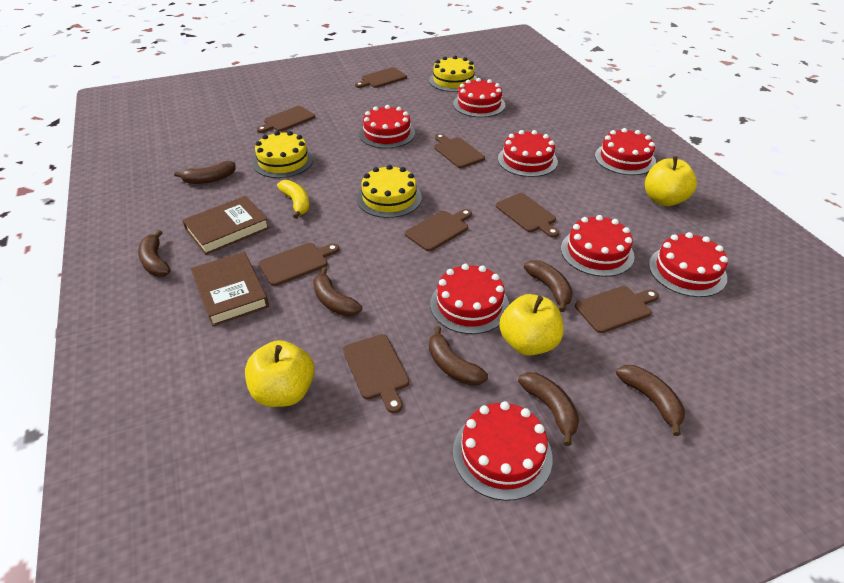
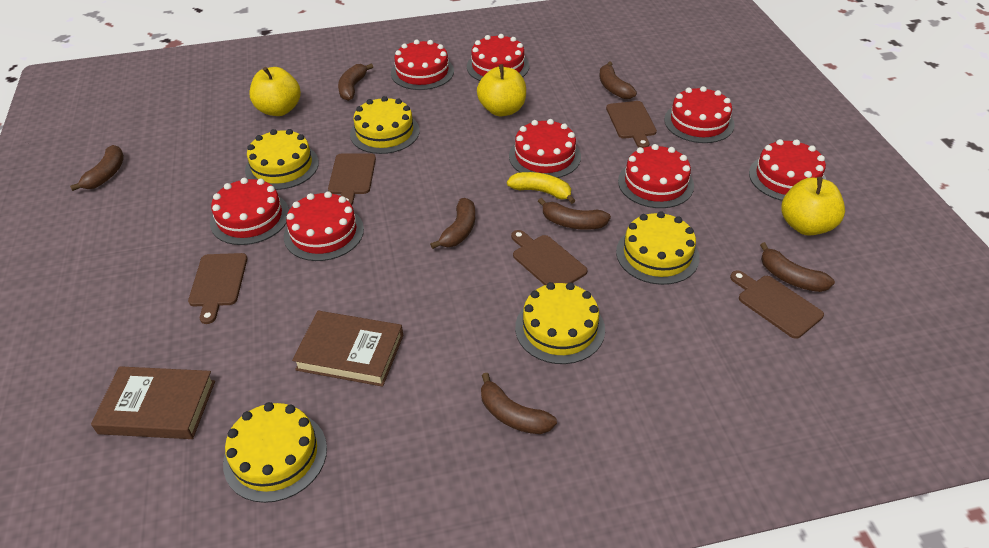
brown cutting board: [257,106,315,133] [258,243,339,286] [343,334,409,413] [355,67,407,88] [405,209,472,251] [434,134,485,168] [496,193,559,238] [575,286,659,333] = 8 -> [188,253,247,324] [328,153,376,205] [511,230,587,285] [606,101,657,148] [730,270,824,339] = 5
yellow cake: [253,131,313,178] [357,165,422,218] [429,56,477,92] = 3 -> [223,402,327,503] [245,129,319,190] [350,96,420,154] [515,282,605,364] [616,211,700,285] = 5

